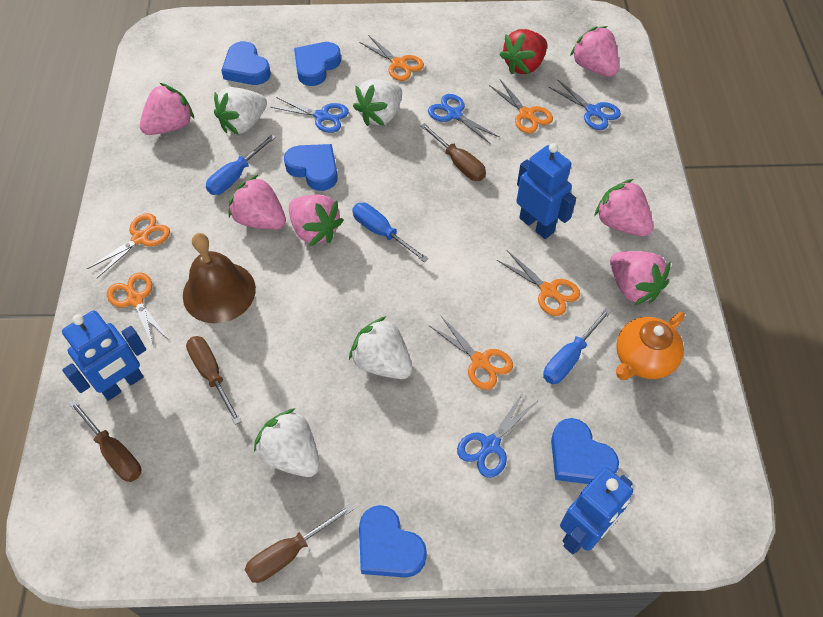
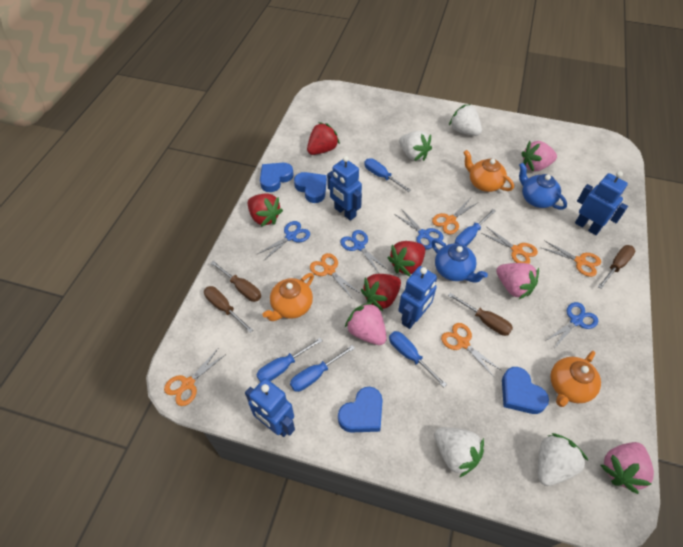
blue heart: [221,41,271,85] [284,144,338,191] [294,42,341,86] [359,505,427,578] [551,418,619,484] = 5 -> [260,163,294,192] [294,172,327,203] [338,387,383,433] [502,367,549,414] = 4
blue robot: [62,311,146,401] [516,143,576,239] [560,467,633,554] = 3 -> [245,378,295,437] [327,156,362,221] [399,266,437,329] [575,171,628,235] = 4
blue screwdriver: [206,134,276,195] [352,203,428,262] [543,308,611,384] = 3 -> [257,338,322,382] [290,345,355,392] [364,158,411,192] [389,331,447,387] [455,209,496,246] = 5
blue teapot: none = 0 -> [431,239,488,283] [519,163,567,210] = 2
brown bell: [183,233,256,323] = 1 -> none = 0
orange teapot: [616,312,685,380] = 1 -> [262,273,314,321] [463,150,514,192] [550,351,601,407] = 3
pink strawberry: [140,83,194,135] [229,175,286,229] [289,194,344,247] [570,26,619,77] [594,179,653,236] [610,251,671,305] = 6 -> [345,302,387,345] [496,263,539,300] [521,141,557,172] [601,442,654,494] = 4
red strawberry: [499,29,547,74] = 1 -> [248,193,283,227] [307,122,340,155] [361,274,401,311] [388,241,425,276] = 4

